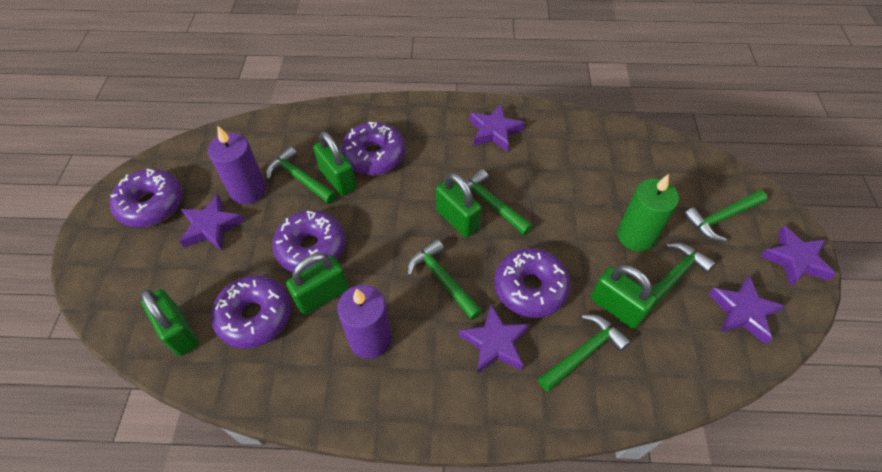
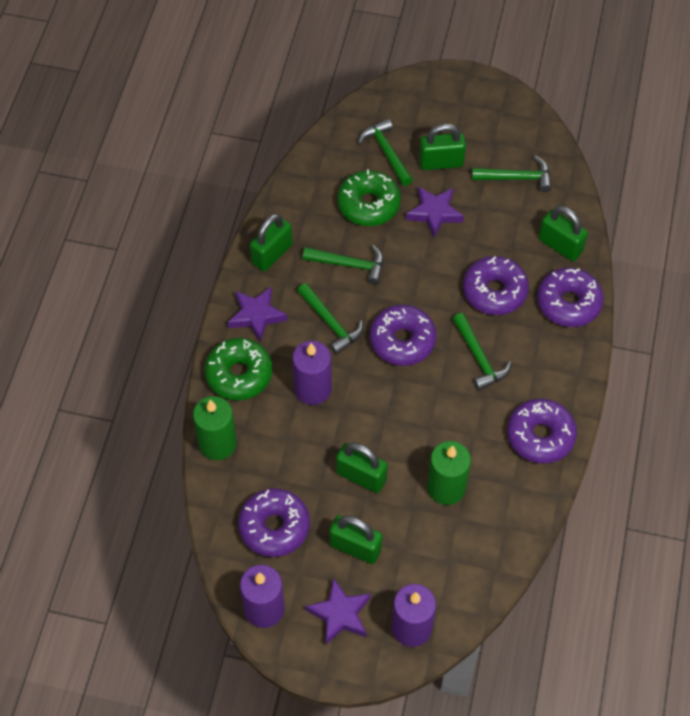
green candle: [617,174,679,252] = 1 -> [193,396,237,460] [427,441,471,505] = 2
green donut: none = 0 -> [204,338,272,400] [337,170,401,226] = 2
green hammer: [266,146,337,204] [407,239,482,320] [466,169,533,235] [538,314,631,392] [649,243,716,313] [683,190,768,242] = 6 -> [297,283,363,355] [303,245,384,285] [358,118,413,186] [453,313,511,391] [472,156,552,192] = 5
purple candle: [208,126,266,204] [337,285,392,359] = 2 -> [240,565,285,628] [292,341,332,405] [392,584,436,647] = 3
purple star: [179,195,245,251] [459,305,530,374] [470,104,525,152] [709,276,785,344] [760,226,836,287] = 5 -> [228,286,288,343] [305,578,371,645] [406,187,464,238] = 3

